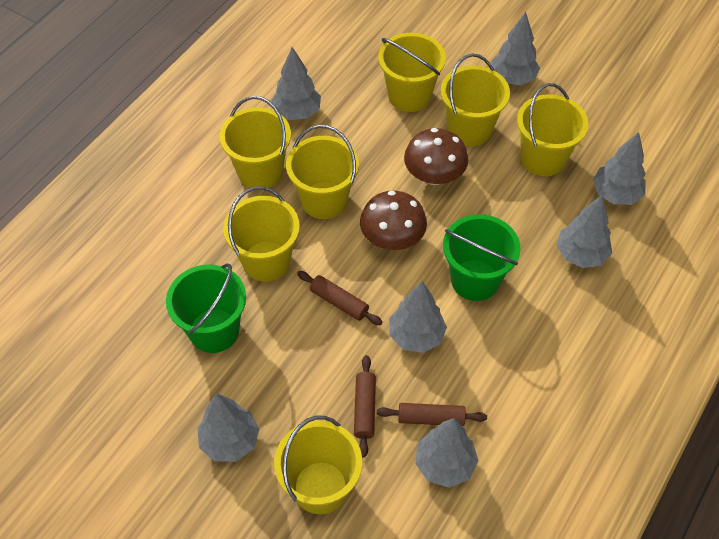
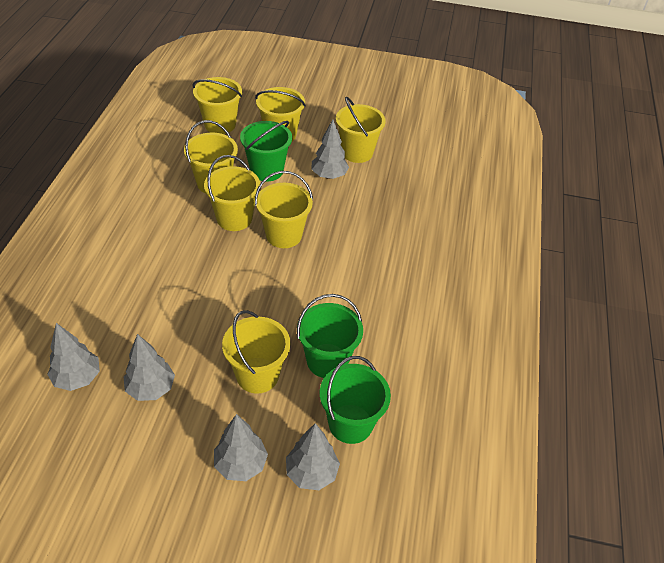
brown mushroom: [360,191,427,250] [404,128,468,185] = 2 -> none = 0
brown rolling pin: [297,271,382,325] [354,355,376,458] [377,403,487,426] = 3 -> none = 0
green bucket: [166,264,246,353] [443,214,520,301] = 2 -> [240,121,292,182] [297,294,363,378] [320,356,391,444] = 3
grey tree: [197,393,259,462] [271,47,321,120] [389,281,447,353] [415,418,478,488] [492,12,540,85] [556,195,612,268] [593,132,646,205] = 7 -> [47,323,100,391] [124,334,175,401] [214,414,268,481] [286,423,340,490] [311,120,349,179] = 5

